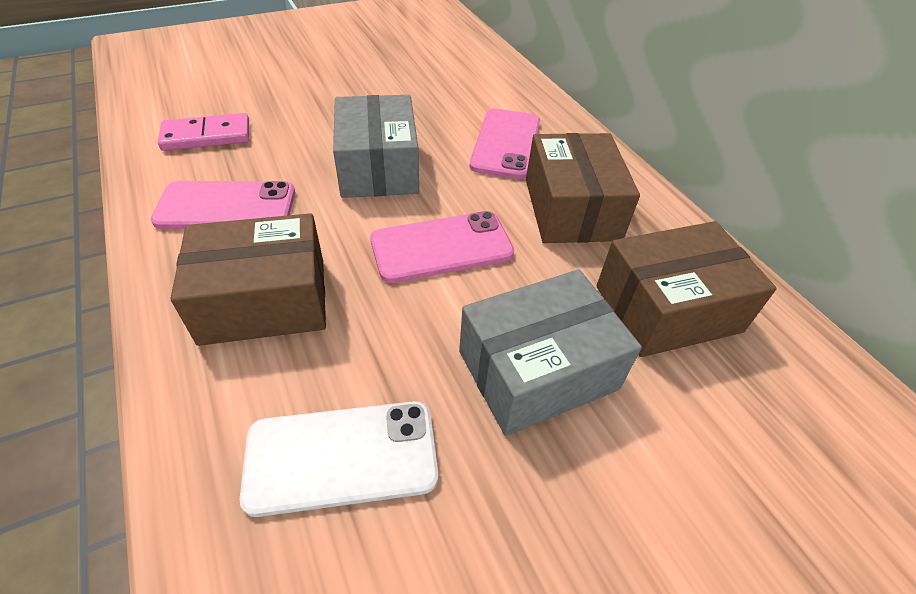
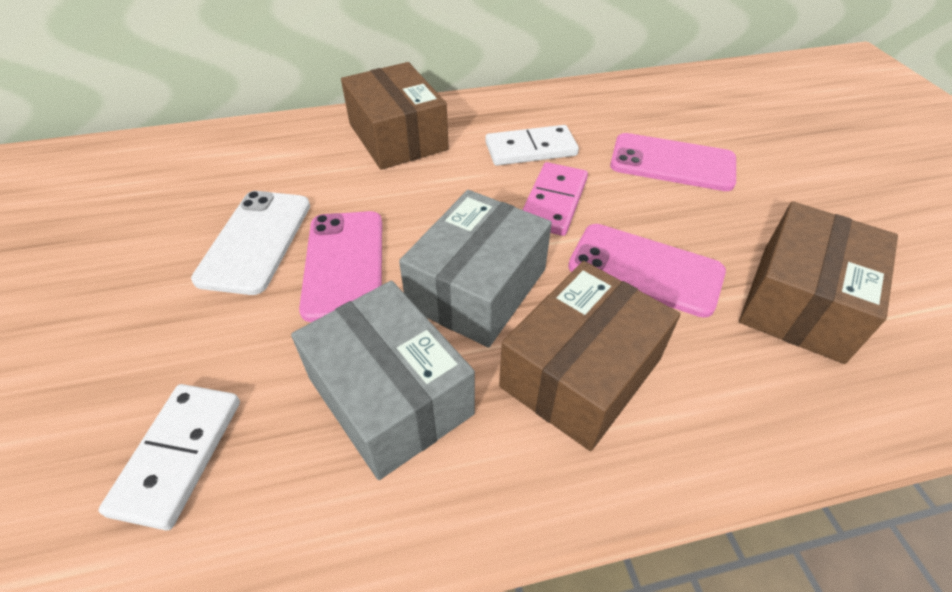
white domino: none = 0 -> [98,384,240,530] [485,125,579,166] = 2

